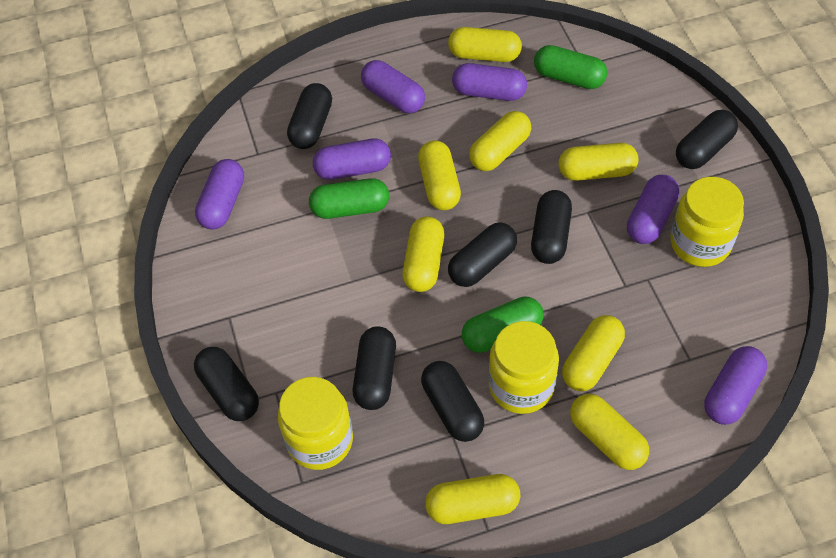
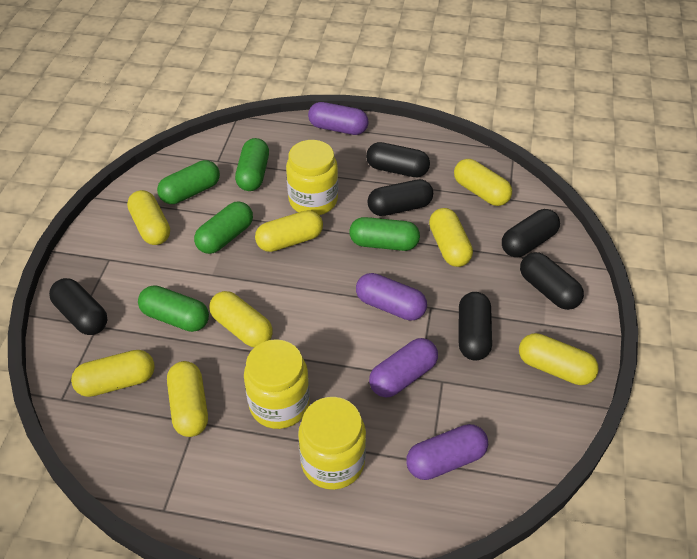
black capsule: [194,347,259,421] [287,83,332,149] [353,326,396,410] [421,361,484,442] [448,223,517,287] [531,190,572,264] [676,110,738,169] = 7 -> [49,278,107,335] [366,142,430,177] [367,179,433,216] [458,292,492,361] [502,209,560,257] [520,252,584,310] = 6
green capsule: [309,178,389,219] [462,296,544,353] [534,45,607,89] = 3 -> [138,285,209,332] [157,160,220,204] [194,201,253,254] [235,138,269,191] [349,217,420,251] = 5
purple capsule: [195,159,244,230] [313,139,391,180] [361,60,425,113] [452,63,527,101] [627,175,679,244] [704,346,767,425] = 6 -> [308,102,369,135] [356,273,427,321] [369,338,438,397] [406,424,488,480] = 4

